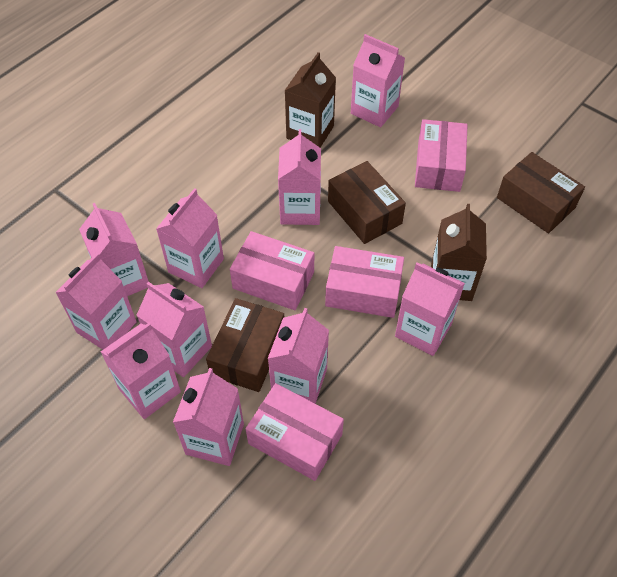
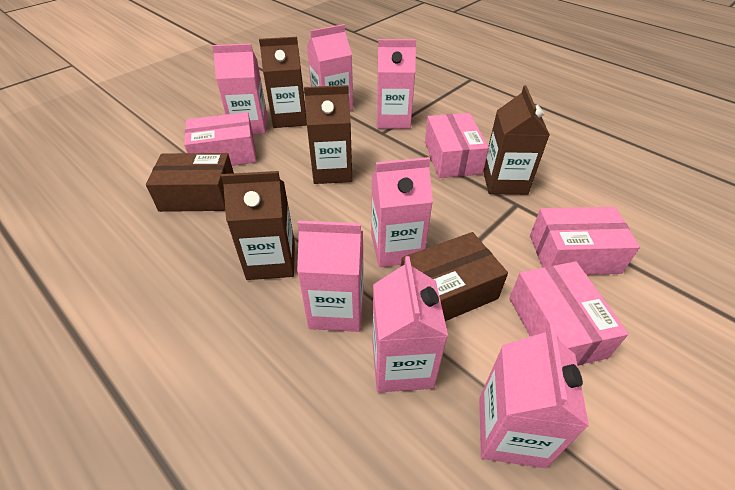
brown box: [206,298,284,392] [328,161,406,244] [497,152,585,234] = 3 -> [146,153,234,212] [401,232,508,321] = 2
brown carton: [284,52,336,148] [431,204,487,301] = 2 -> [221,171,295,280] [259,37,307,128] [304,85,352,184] [483,85,550,195] = 4
pink carton: [55,253,137,349] [79,203,149,296] [101,323,181,419] [137,282,212,377] [156,188,224,288] [173,368,244,466] [268,308,329,404] [278,129,321,225] [351,34,405,127] [395,262,465,356] = 10 -> [212,44,268,135] [297,221,364,332] [307,24,353,111] [371,157,433,267] [372,256,448,392] [377,39,416,129] [479,325,589,468] = 7

